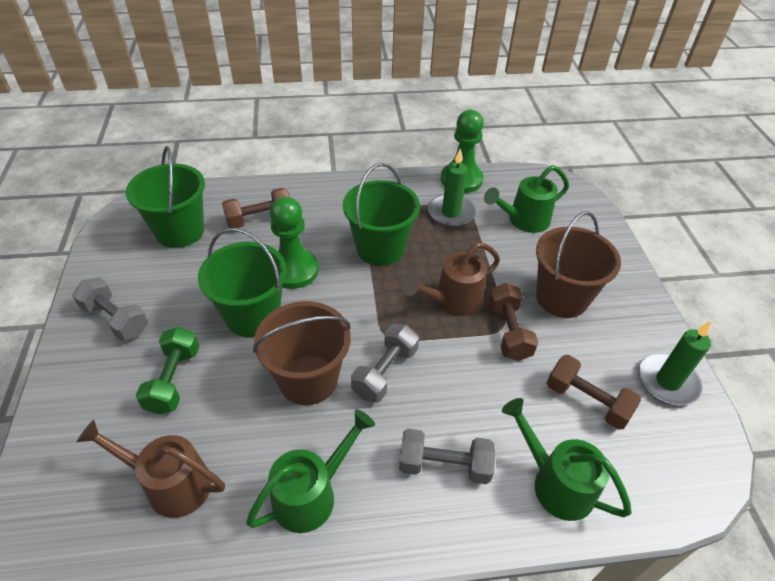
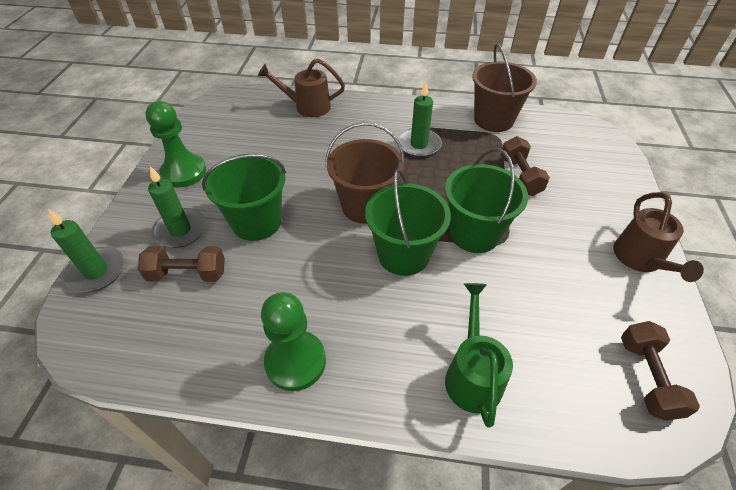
green candle: [428,149,476,227] [638,321,711,405] = 2 -> [48,209,124,292] [148,166,206,248] [398,82,442,157] = 3
green dumbbell: [136,327,199,415] = 1 -> none = 0
green watering can: [246,410,375,533] [484,165,569,233] [502,398,632,521] = 3 -> [445,283,513,427] = 1
grey dumbbell: [72,277,148,341] [351,324,419,403] [399,429,496,484] = 3 -> none = 0

